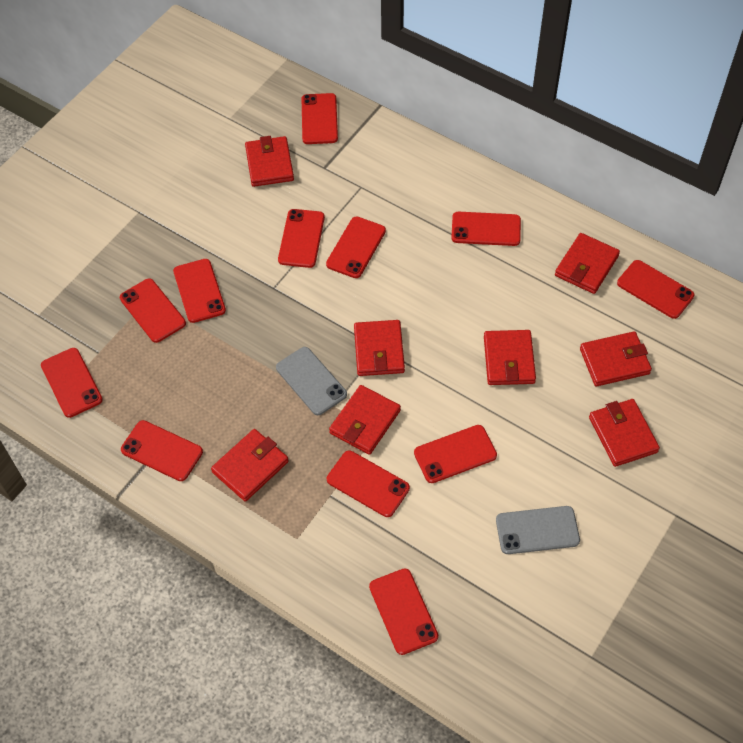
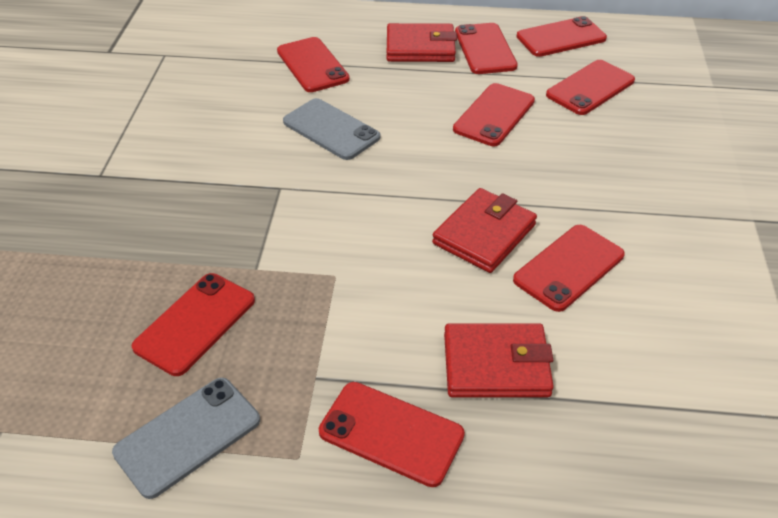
red phone: [41,348,103,418] [120,278,186,343] [121,420,203,481] [173,259,226,323] [278,209,325,268] [302,93,338,144] [326,217,386,278] [327,450,410,517] [369,568,438,655] [414,425,497,483] [451,212,521,246] [617,260,695,319] = 12 -> [132,273,255,376] [277,37,350,92] [319,382,465,487] [453,83,535,146] [455,23,518,74] [513,225,625,312] [516,16,607,57] [546,60,635,115] = 8
red wallet: [211,429,289,502] [245,136,294,187] [329,385,401,455] [354,320,405,376] [484,330,536,385] [555,233,620,294] [580,331,652,386] [589,399,660,467] = 8 -> [387,23,457,62] [432,188,537,273] [444,323,554,398] = 3

